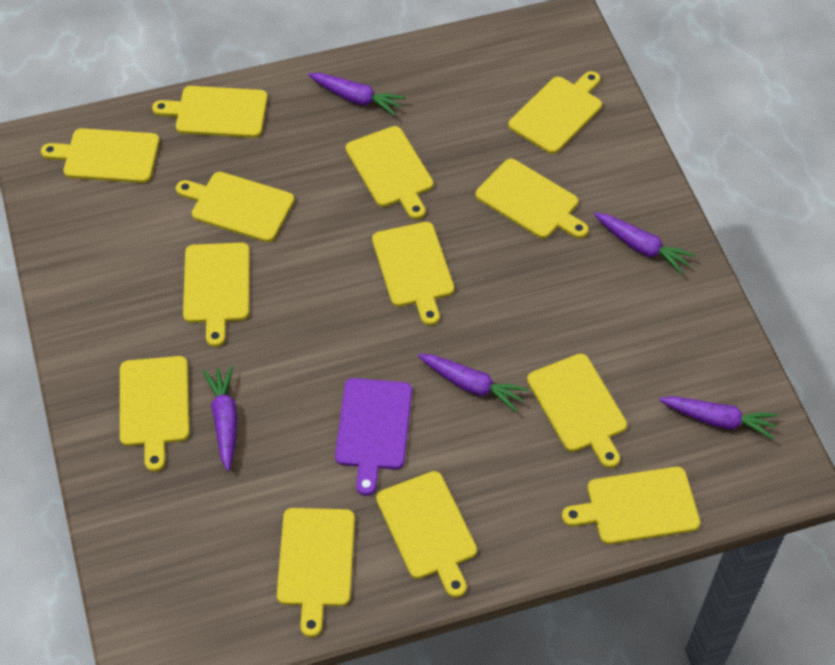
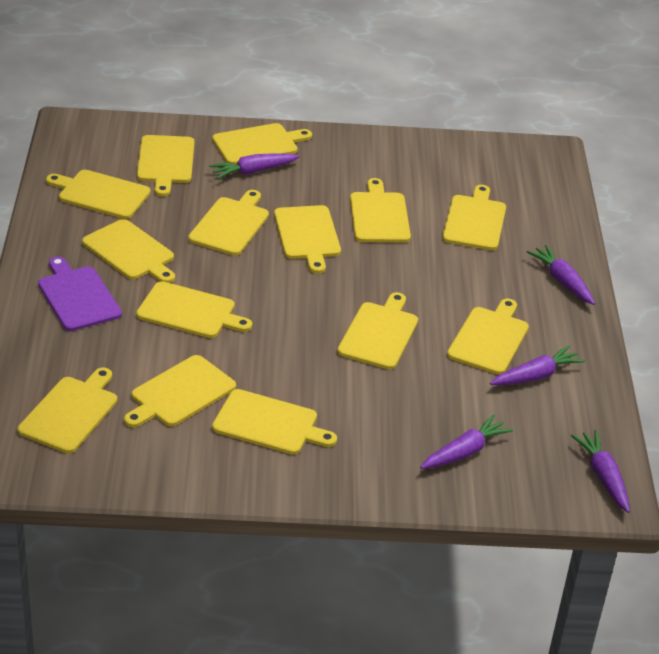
yellow cutting board: [41,128,160,183] [120,356,190,472] [152,86,268,138] [176,172,295,242] [183,242,250,347] [277,508,355,637] [346,126,434,220] [372,222,454,325] [376,471,477,598] [476,159,589,238] [508,71,602,154] [527,354,627,468] [562,467,700,544] = 13 -> [18,367,117,453] [46,170,151,219] [82,219,175,283] [124,355,236,427] [136,281,252,338] [137,135,194,196] [188,190,269,255] [212,123,312,164] [212,389,337,454] [274,205,341,274] [337,292,418,369] [350,178,411,243] [443,185,506,250] [447,299,529,375] = 14

